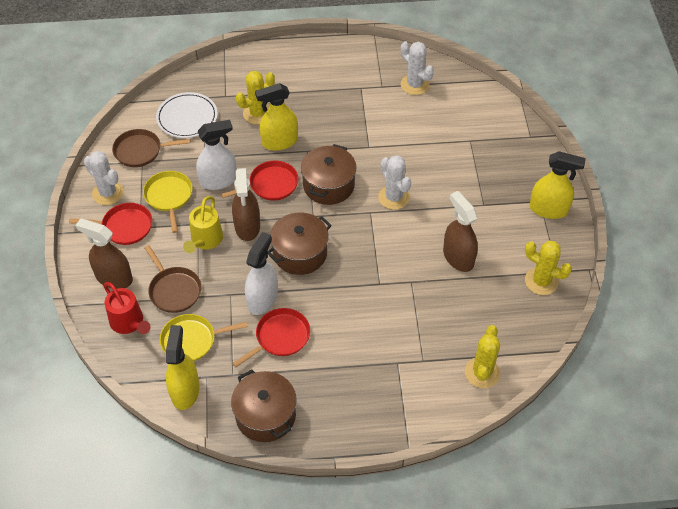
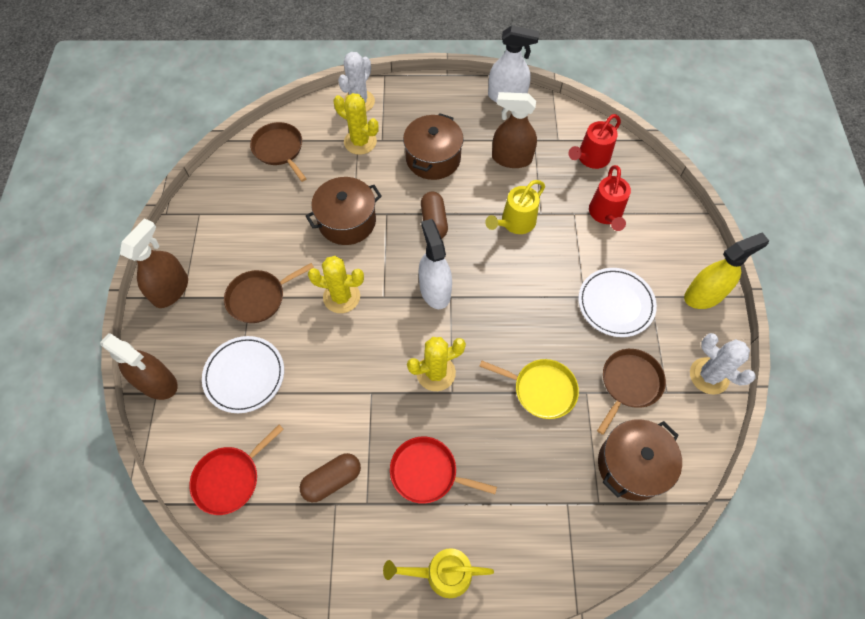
brown capsule: none = 0 -> [300,453,361,502] [421,191,448,239] = 2
brown pan: [112,129,190,167] [145,245,202,313] = 2 -> [224,263,314,323] [250,122,307,182] [597,349,666,435] = 3
red pan: [69,203,152,245] [221,161,298,201] [232,308,310,367] = 3 -> [189,425,284,515] [390,436,497,504] = 2
red watering can: [104,282,150,334] = 1 -> [569,114,621,169] [589,165,631,231] = 2
white cactus: [83,151,124,205] [378,155,411,210] [401,41,434,95] = 3 -> [338,52,375,112] [690,333,756,395] = 2
white plate: [156,92,218,138] = 1 -> [202,336,284,413] [578,268,657,337] = 2
yellow pan: [143,171,193,233] [160,314,248,361] = 2 -> [479,359,579,419] = 1
yellow spray bottle: [166,325,200,410] [255,83,298,151] [530,151,586,219] = 3 -> [684,232,769,309] = 1
yellow watering can: [183,196,223,253] = 1 -> [383,548,494,598] [485,180,545,234] = 2

